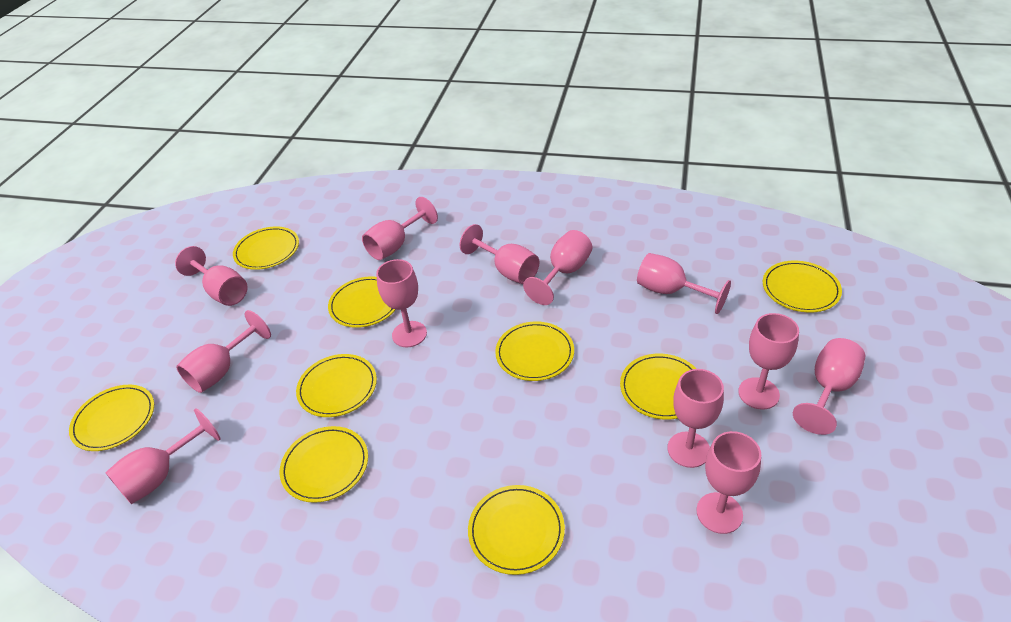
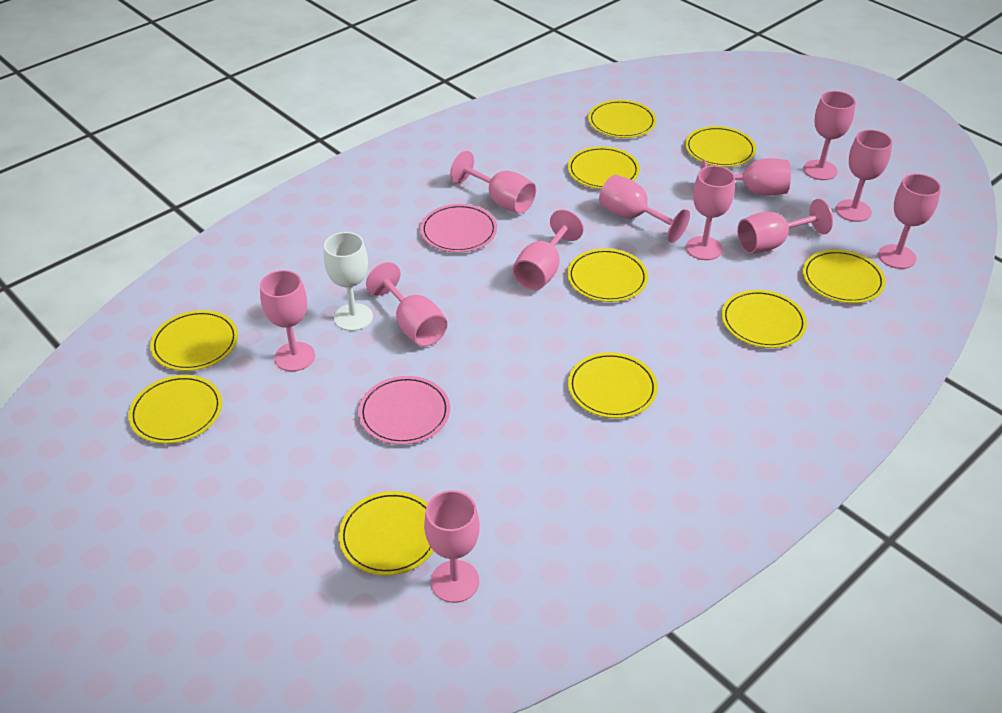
pink plate: none = 0 -> [358,376,450,445] [420,204,497,252] = 2
white goblet: none = 0 -> [324,232,373,331] = 1
yellow plate: [69,385,154,451] [233,226,299,270] [280,426,368,503] [296,354,377,417] [328,276,396,328] [468,485,565,575] [495,322,574,381] [620,353,697,420] [763,261,842,313] = 9 -> [128,375,222,444] [150,310,238,371] [339,491,434,575] [567,248,648,302] [568,146,640,189] [568,352,658,418] [588,100,656,138] [685,126,756,167] [722,290,807,348] [803,250,886,303] = 10

